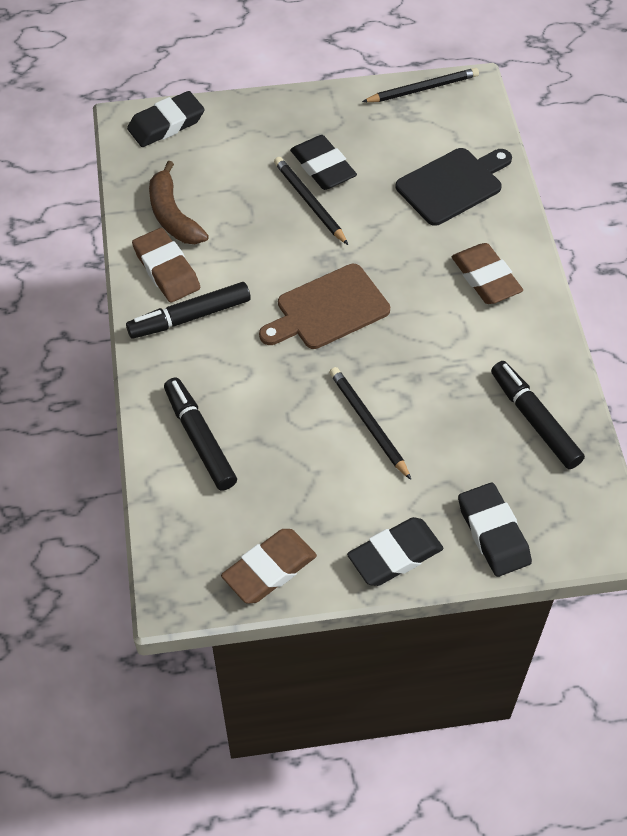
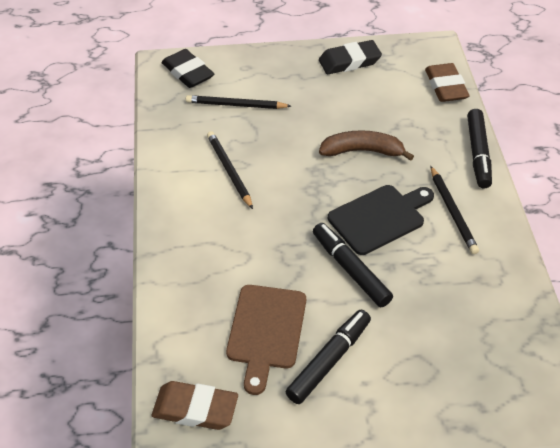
black eraser: [127,91,205,147] [290,135,357,190] [347,517,444,586] [458,483,532,577] = 4 -> [162,49,214,88] [319,40,382,74] = 2
brown eraser: [132,228,200,302] [221,529,317,603] [452,243,523,304] = 3 -> [152,381,238,430] [425,63,470,102] = 2

